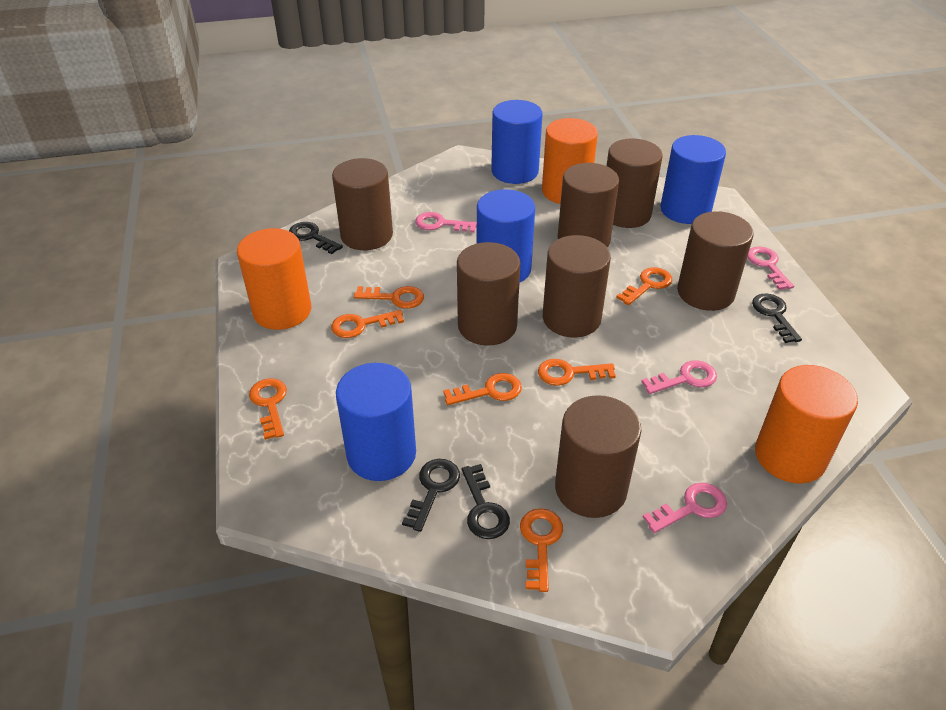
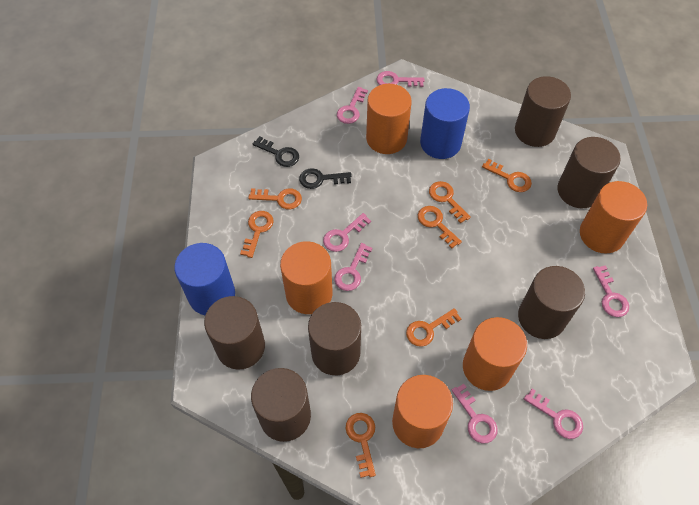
black key: [289,222,343,254] [402,459,460,532] [462,464,510,539] [752,293,802,343] = 4 -> [253,136,299,167] [299,168,352,189] = 2
blue cylinder: [336,363,416,481] [477,189,535,283] [491,100,543,184] [660,135,726,224] = 4 -> [174,243,235,315] [420,88,470,159] = 2
brown cylinder: [332,158,393,250] [457,242,520,346] [543,235,611,338] [555,395,641,518] [558,163,619,248] [607,139,663,228] [677,211,753,311] = 7 -> [204,296,265,370] [251,368,311,442] [308,302,361,375] [515,76,571,147] [518,266,585,339] [557,137,621,208] = 6
orange cylinder: [237,228,311,330] [542,118,598,204] [755,365,858,484] = 3 -> [280,241,332,314] [366,84,412,154] [392,375,453,448] [463,317,527,391] [580,181,647,254] = 5
pink key: [415,212,477,233] [641,360,717,394] [643,483,727,533] [747,247,794,290] = 4 -> [323,213,371,252] [334,243,372,291] [337,87,368,124] [376,71,425,87] [451,384,498,443] [524,389,583,439] [593,265,629,317] = 7

